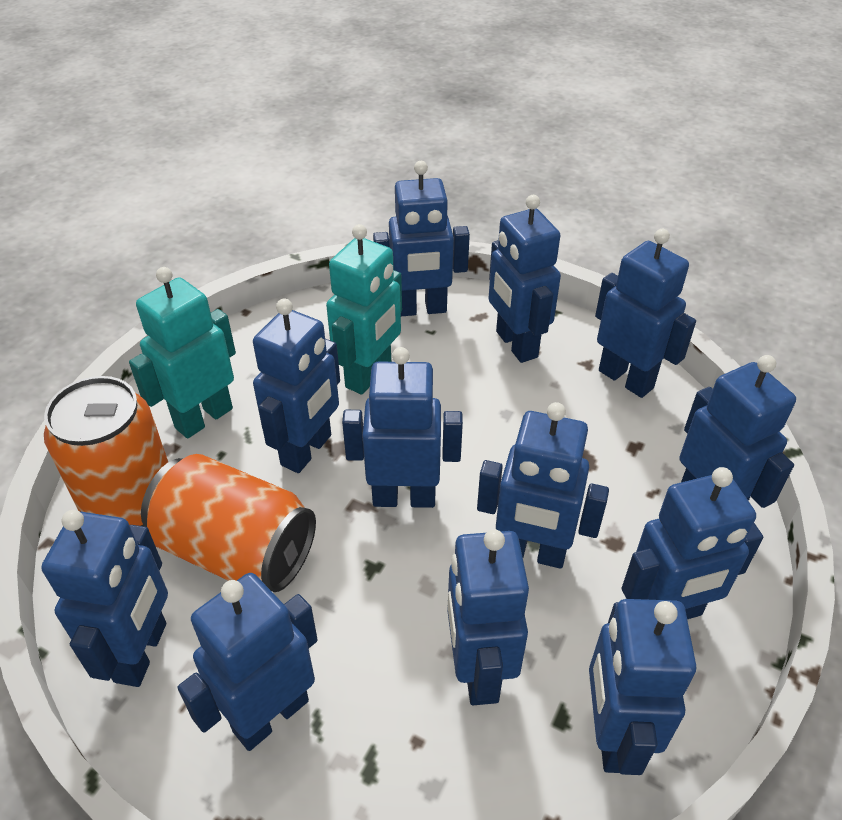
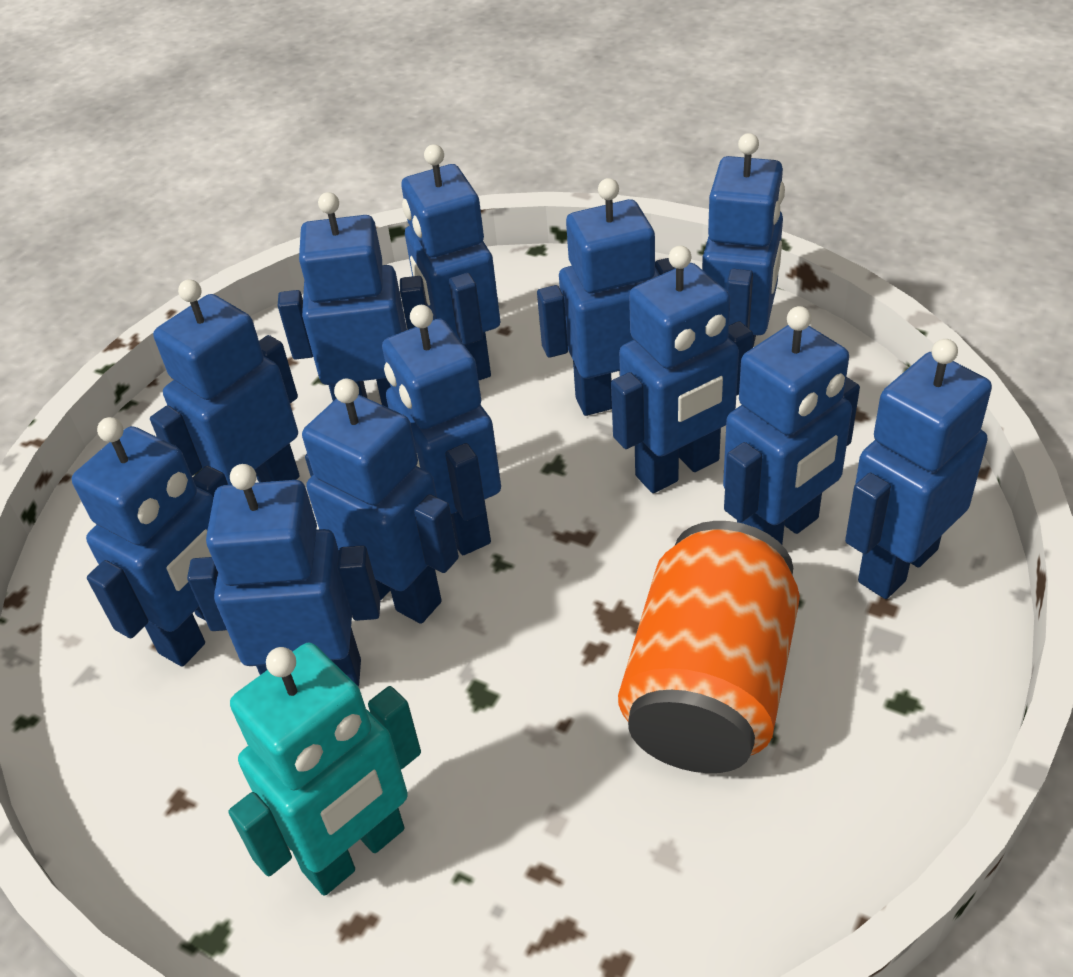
orange can: [44,376,168,526] [141,454,316,592] = 2 -> [618,521,800,773] = 1
turquoise robot: [129,267,236,438] [326,224,402,395] = 2 -> [229,643,421,896] = 1

